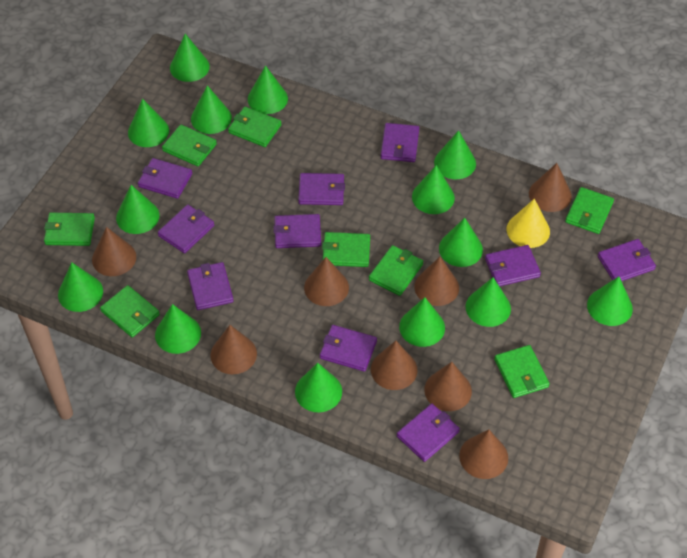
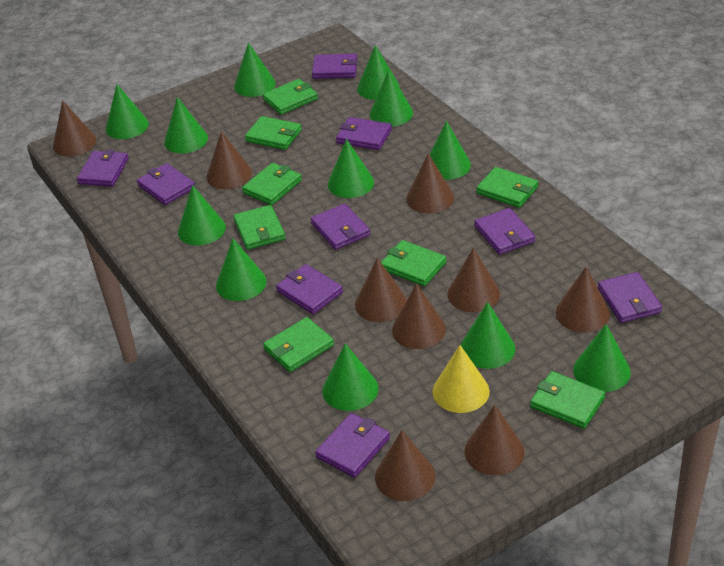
brown cone: [92,227,136,276] [210,325,257,374] [304,257,349,306] [371,341,418,390] [414,257,459,306] [424,362,472,411] [459,430,508,479] [529,163,572,212] = 8 -> [53,101,96,157] [206,131,252,189] [355,258,407,322] [375,430,435,501] [392,283,446,349] [406,153,454,214] [448,248,500,312] [465,405,525,475] [556,267,610,333] = 9
green cone: [58,262,103,312] [116,185,159,234] [128,98,169,147] [155,304,201,354] [170,34,210,82] [191,85,232,134] [248,65,288,114] [295,363,342,412] [399,297,445,347] [412,165,455,214] [434,130,476,179] [439,218,483,267] [465,277,511,327] [587,277,633,326] = 14 -> [106,84,149,139] [164,97,208,153] [178,185,226,245] [216,239,267,301] [234,43,276,97] [323,343,378,411] [328,139,374,198] [357,45,399,100] [370,70,413,126] [429,121,471,180] [461,302,515,369] [573,324,631,392] = 12
purple wallet: [138,158,192,199] [158,205,214,253] [187,262,234,310] [273,214,321,248] [298,173,345,205] [320,325,377,372] [381,123,419,162] [397,403,460,462] [485,245,541,286] [598,239,656,281] = 10 -> [77,149,128,187] [137,163,195,205] [276,264,343,314] [311,204,370,250] [312,54,357,79] [315,413,390,478] [336,117,392,150] [474,208,535,255] [598,272,662,323] = 9

